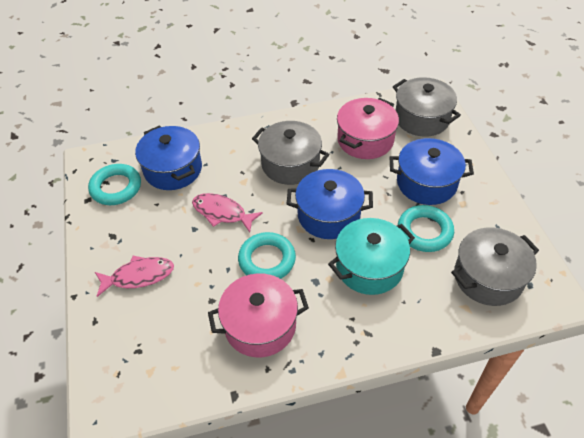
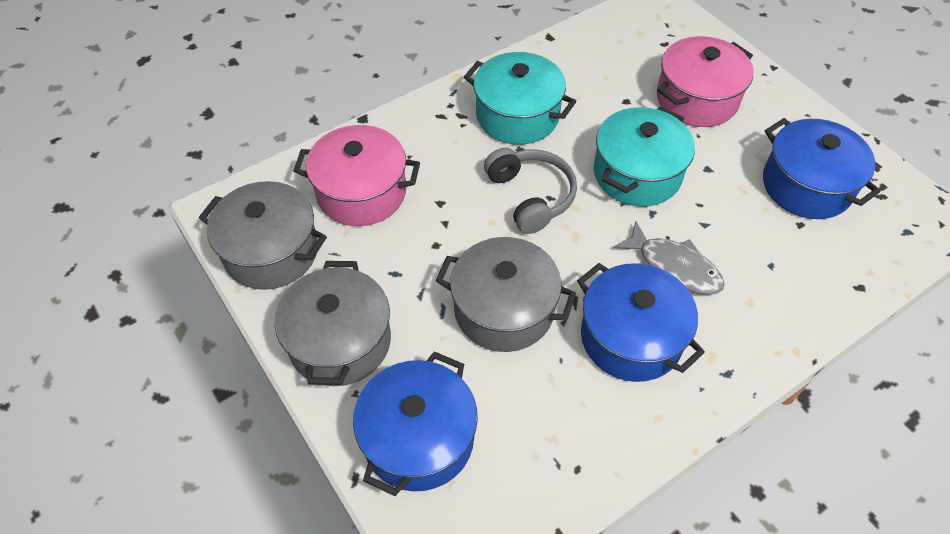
grey fish: none = 0 -> [614,221,725,295] = 1
grey headphones: none = 0 -> [484,148,577,234] = 1
pink fish: [95,256,174,297] [192,193,263,232] = 2 -> none = 0
turquoise pot: [328,218,415,295] = 1 -> [464,52,576,145] [594,106,695,207] = 2
turquoise ring: [88,164,141,205] [238,232,296,279] [398,205,454,252] = 3 -> none = 0

